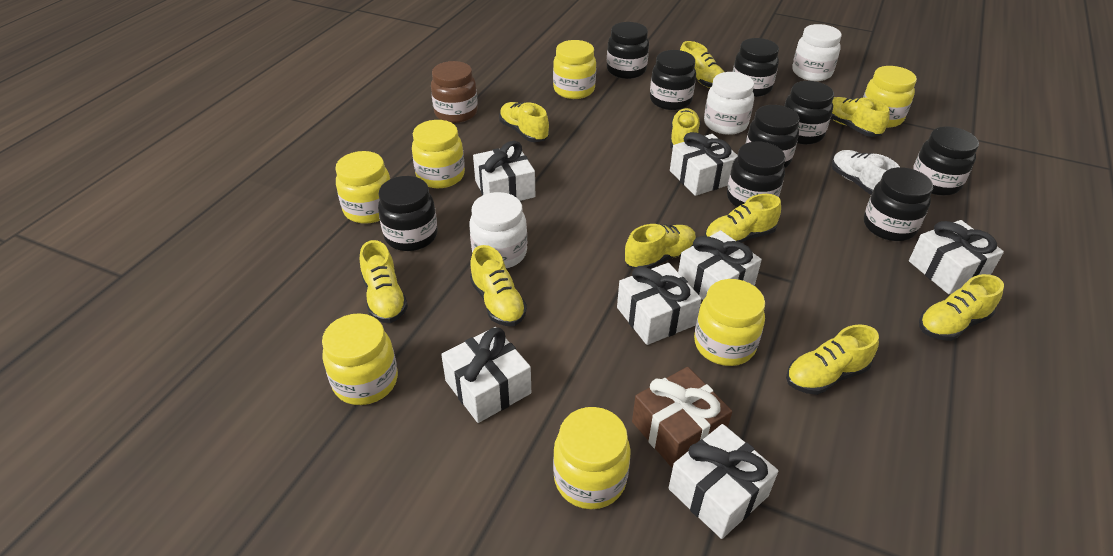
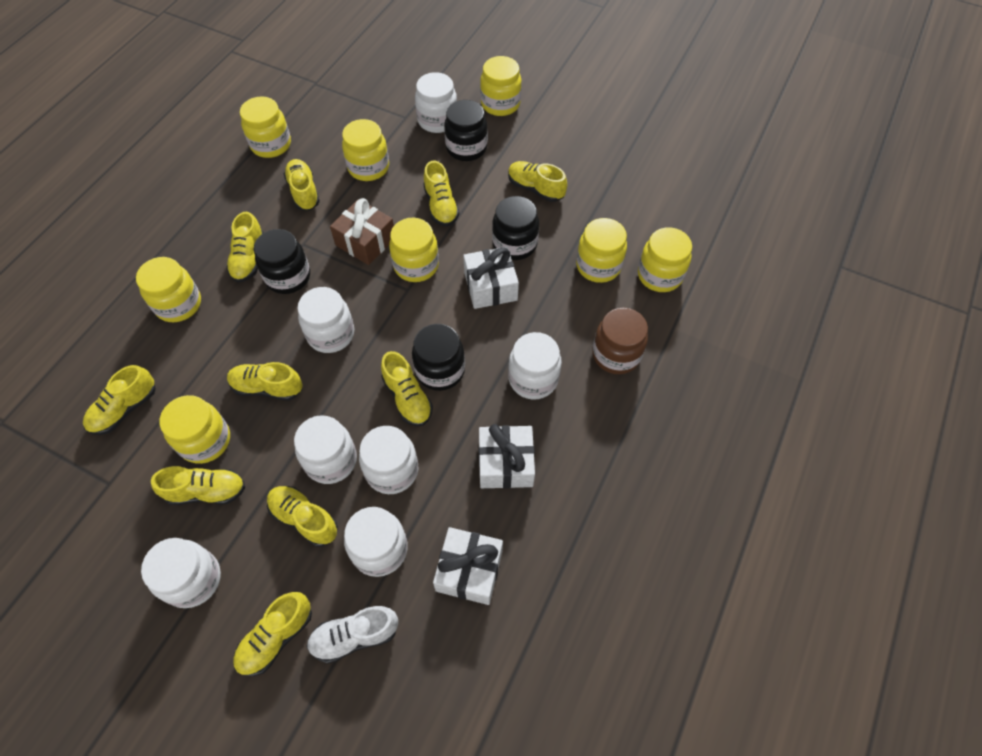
black jar: [378,176,438,251] [607,22,649,79] [650,50,696,110] [727,141,786,207] [733,38,779,97] [746,105,800,168] [784,81,834,145] [864,167,933,241] [913,127,979,196] = 9 -> [253,229,310,294] [412,324,465,391] [444,100,488,161] [492,196,539,260] = 4
white gift: [441,327,531,423] [473,141,535,201] [617,263,701,345] [669,424,779,539] [670,132,738,196] [678,231,762,300] [909,220,1004,294] = 7 -> [433,527,503,605] [463,247,519,309] [479,424,535,489] = 3
white jar: [469,192,527,268] [704,72,754,135] [793,24,842,81] = 3 -> [141,538,221,608] [294,415,357,484] [297,287,354,353] [344,507,408,577] [359,426,418,494] [415,72,457,133] [508,332,562,399] = 7
yellow jar: [322,313,398,405] [336,151,390,224] [412,120,465,188] [553,40,596,99] [553,407,631,509] [694,279,765,366] [863,66,917,128] = 7 -> [136,257,201,322] [160,395,230,464] [240,96,291,158] [342,119,389,181] [389,218,439,282] [480,56,522,116] [576,218,627,283] [638,227,692,292] = 8

